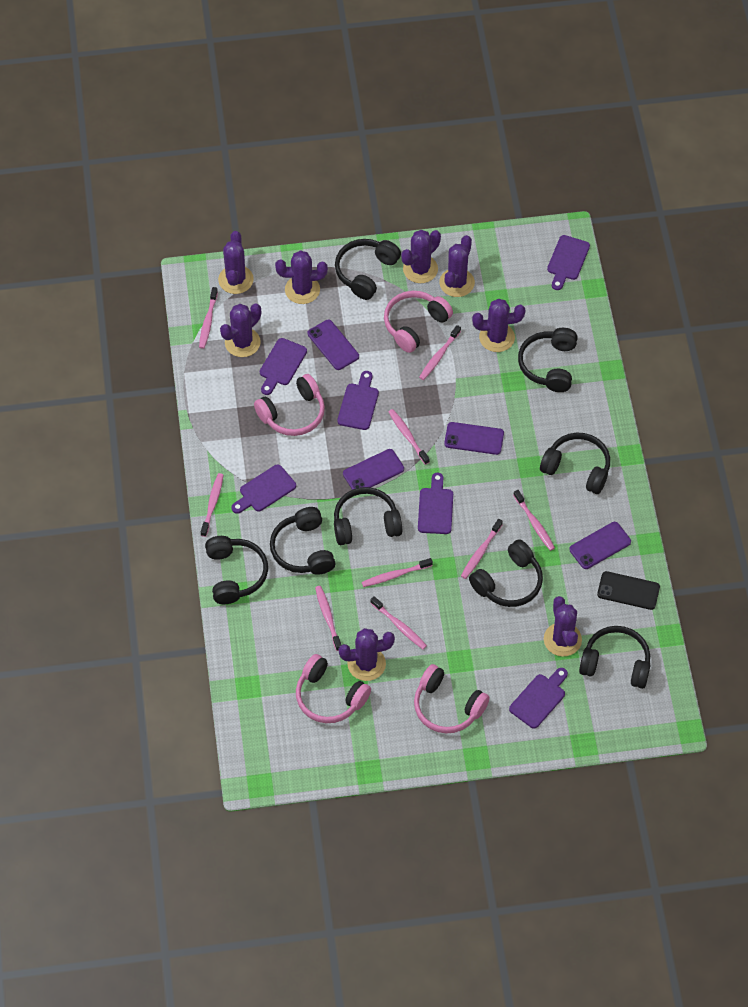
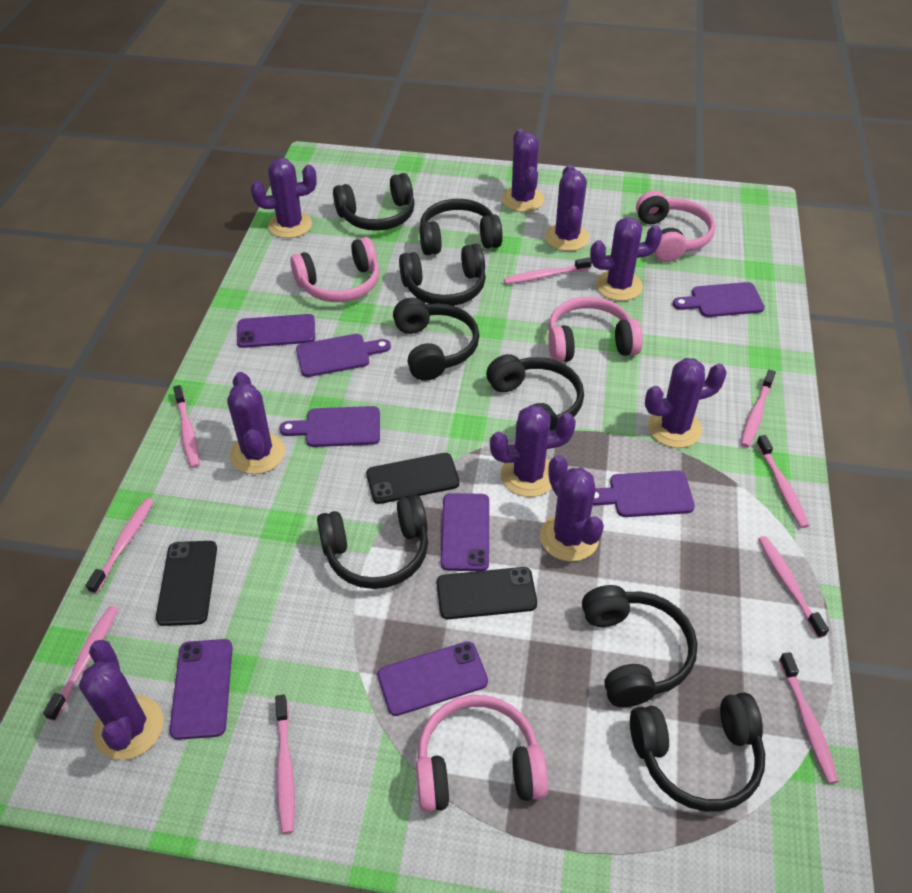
black phone: [597,571,660,610] = 1 -> [156,541,217,626] [366,453,459,504] [437,567,537,619] = 3
purple cactus: [218,231,254,294] [220,303,261,357] [275,250,328,304] [339,628,395,681] [401,230,441,283] [439,235,475,297] [472,299,525,352] [544,596,582,656] = 8 -> [79,640,163,760] [227,372,285,474] [251,158,317,238] [490,405,576,497] [502,129,544,212] [540,455,604,562] [545,165,590,251] [590,217,663,301] [645,358,727,448] = 9
purple cutting board: [231,464,296,514] [260,338,307,395] [337,371,379,430] [418,473,453,534] [509,668,568,729] [547,235,590,290] = 6 -> [280,406,380,447] [296,334,391,377] [593,470,695,517] [673,282,765,317] = 4

